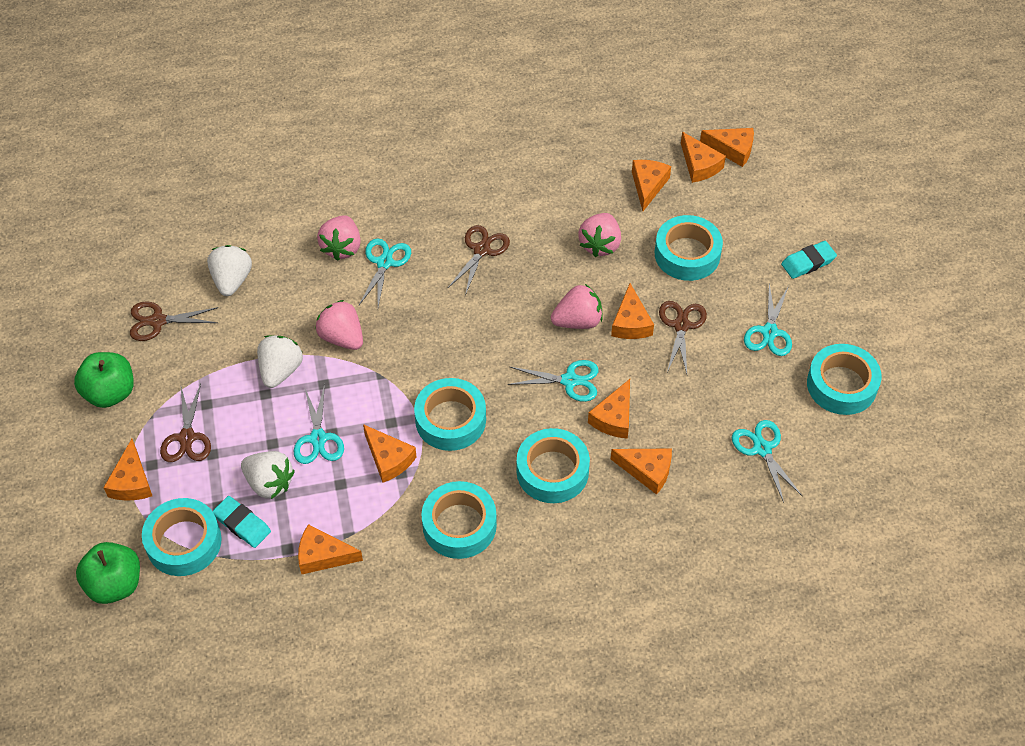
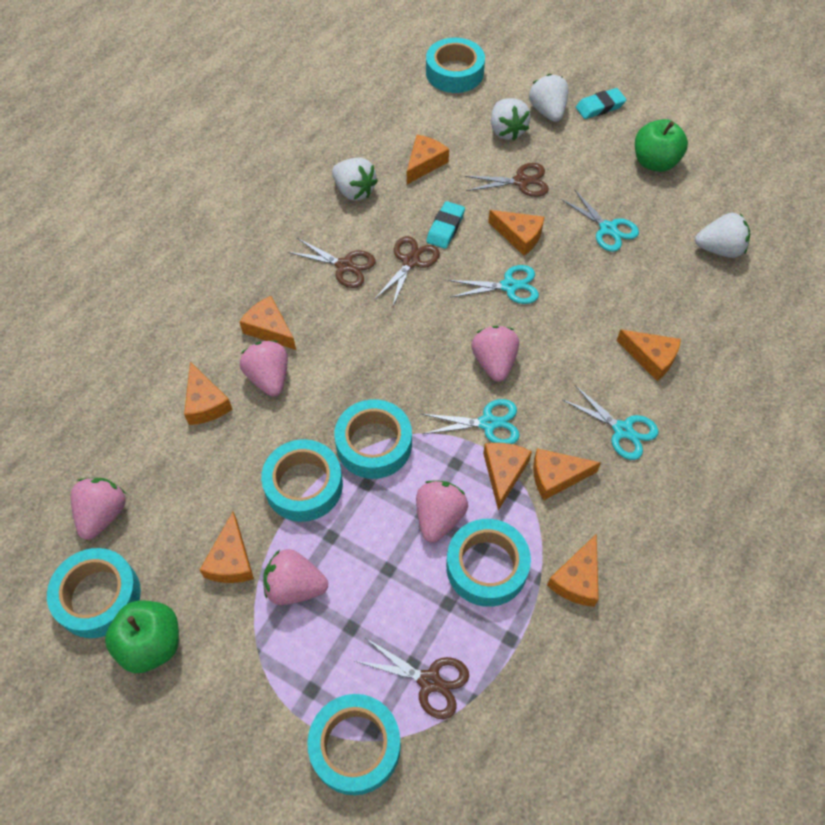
pink strawberry: [315,300,363,350] [317,215,361,261] [551,284,603,329] [578,213,621,257] = 4 -> [70,478,126,540] [240,340,288,396] [263,549,328,605] [416,481,468,543] [471,326,519,382] = 5
turquoise scissors: [294,384,344,464] [359,238,411,307] [507,360,599,402] [732,420,803,503] [744,284,792,356] = 5 -> [422,399,520,444] [448,265,539,304] [561,189,639,252] [563,385,659,460] = 4
white strawberry: [207,245,252,296] [241,451,295,499] [257,335,303,388] = 3 -> [332,158,378,201] [491,98,531,140] [529,74,569,122] [695,213,750,258] = 4

